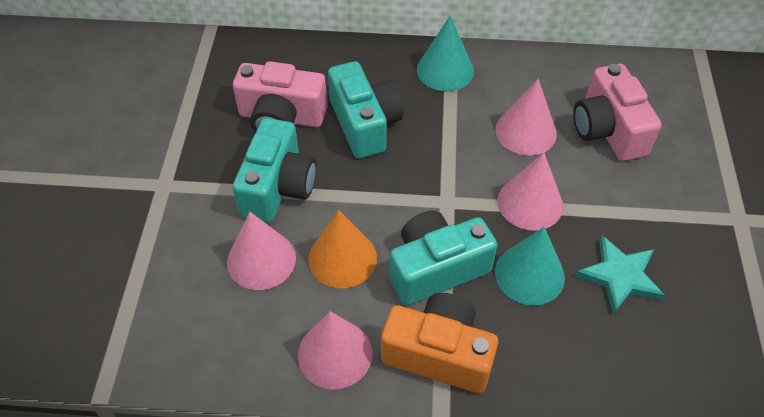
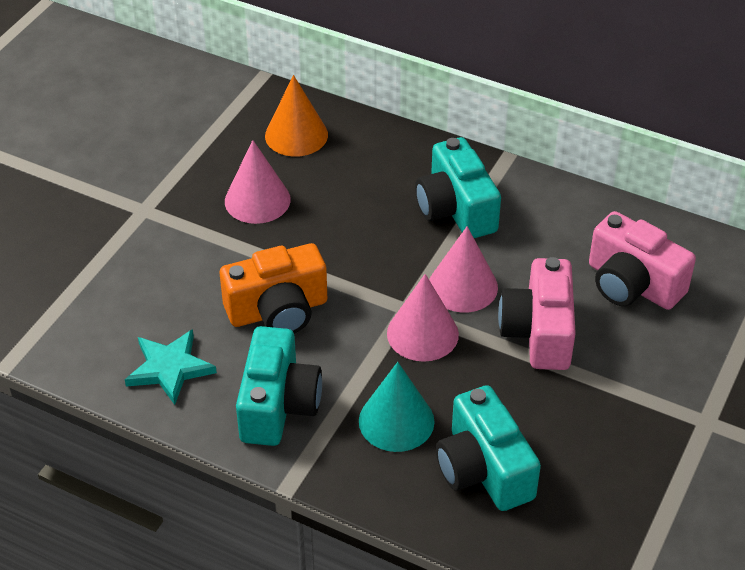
pink cone: [227,212,296,290] [298,311,372,389] [495,79,557,156] [498,152,563,230] = 4 -> [225,140,291,224] [387,274,459,362] [429,226,498,312] = 3
turquoise cone: [417,16,474,91] [495,227,565,305] = 2 -> [359,362,435,452] = 1

